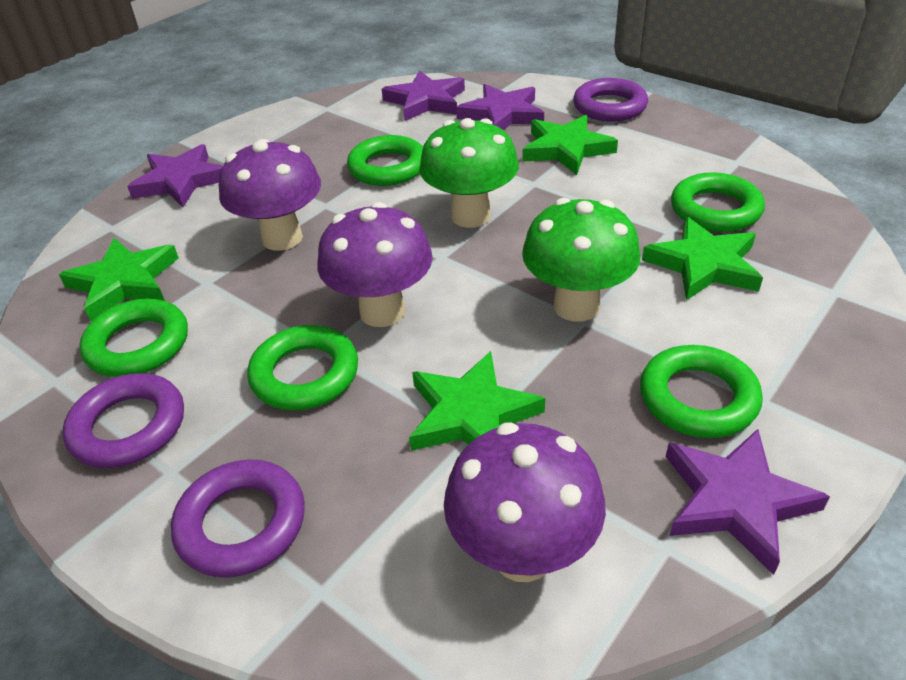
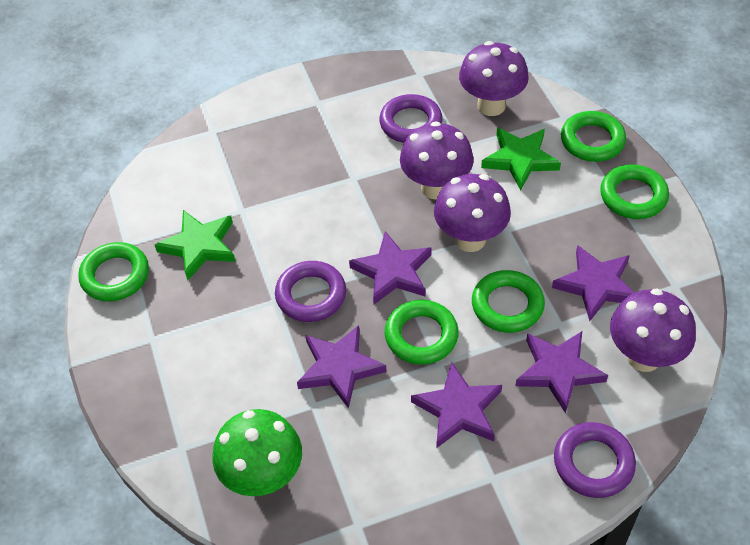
green mushroom: [419,118,519,228] [522,198,640,322] = 2 -> [212,409,302,496] = 1
green star: [59,238,179,321] [409,351,545,451] [522,115,618,175] [642,217,763,300] = 4 -> [155,210,236,281] [481,128,561,190] = 2
purple mushroom: [219,139,321,251] [317,202,433,327] [444,423,606,582] = 3 -> [400,121,474,200] [434,174,511,252] [459,41,529,116] [610,288,696,372] = 4
purple star: [127,144,223,207] [382,70,465,121] [456,84,544,130] [666,429,830,575] = 4 -> [297,325,386,409] [349,231,432,304] [411,362,502,448] [515,331,608,413] [552,245,634,321] = 5

